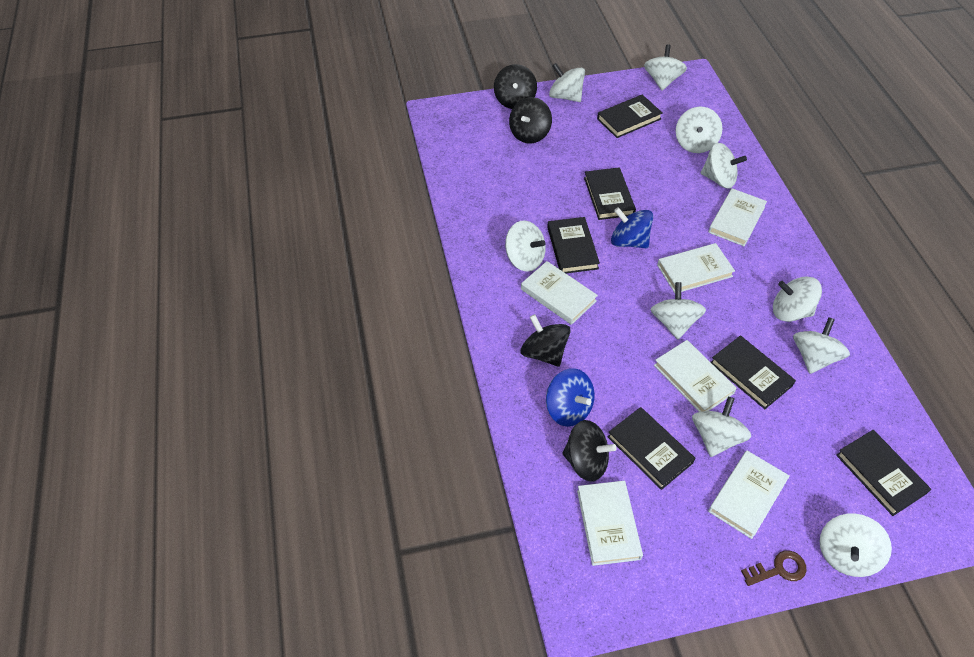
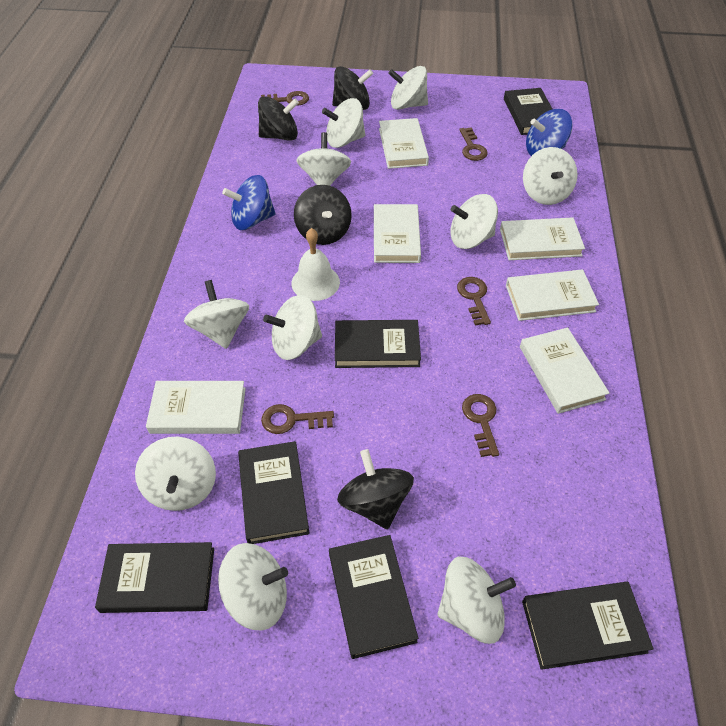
brown key: [741,551,807,586] = 1 -> [261,91,309,106] [261,404,334,434] [457,277,491,326] [459,127,488,161] [462,394,499,457] = 5
white bell: none = 0 -> [291,228,340,301] = 1

